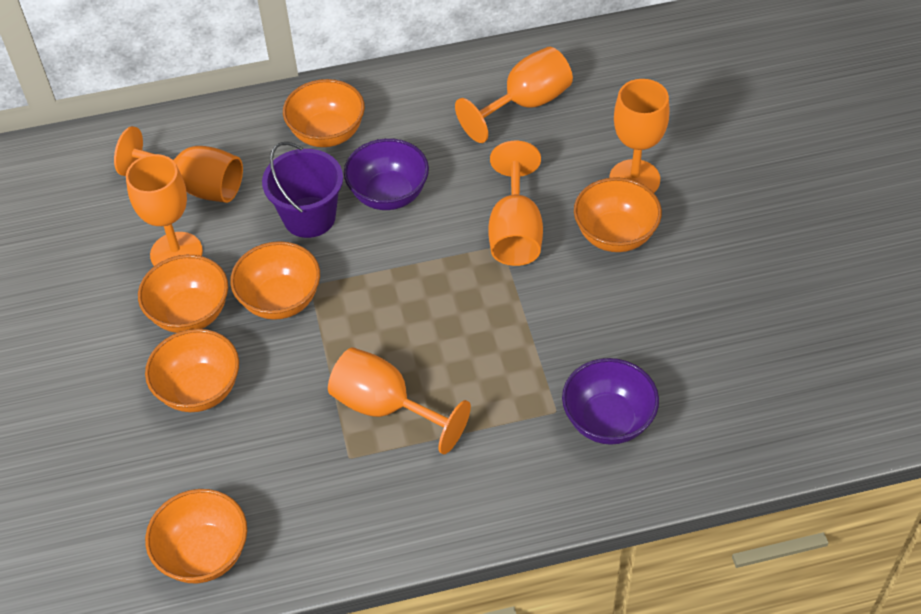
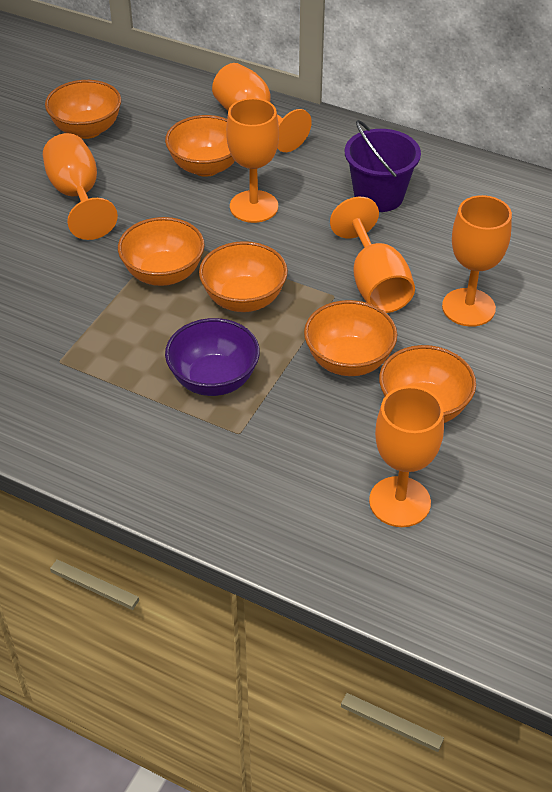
purple bowl: [344,138,429,210] [562,358,659,445] = 2 -> [165,318,260,396] = 1

